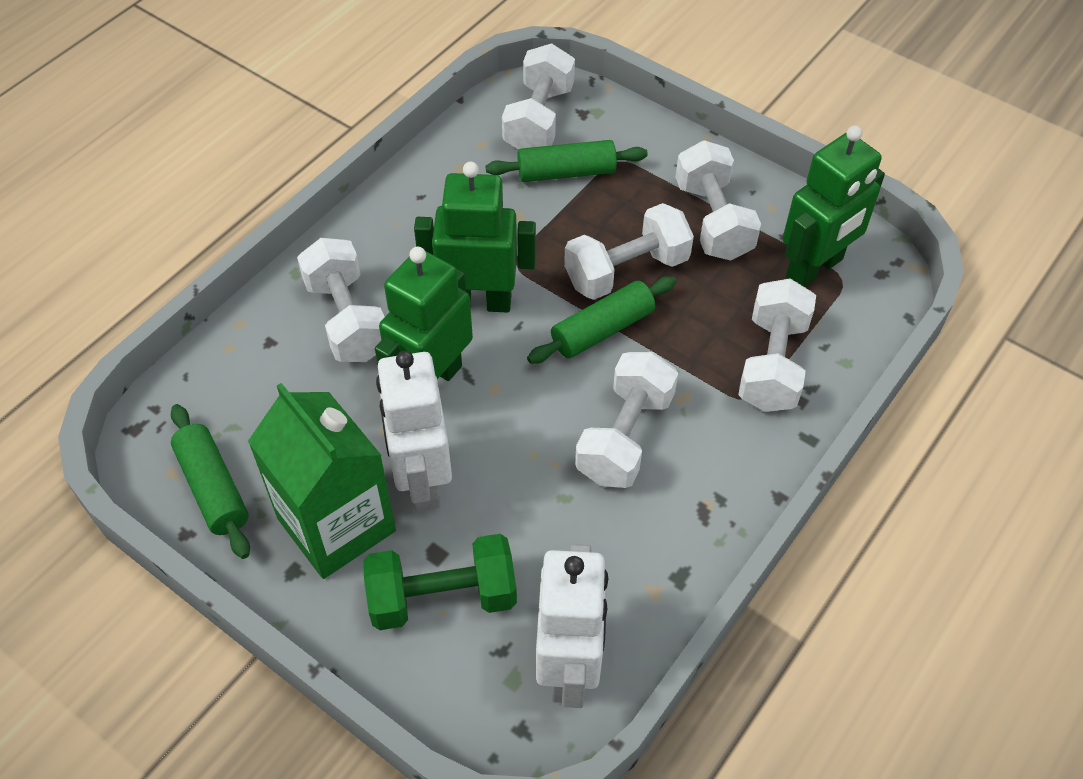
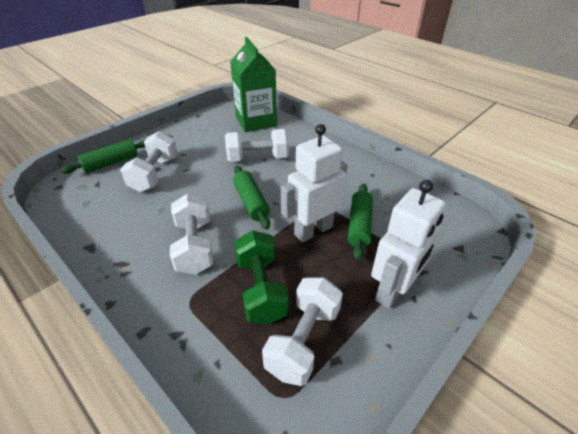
green robot: [375,247,473,381] [414,162,536,313] [783,126,885,287] = 3 -> none = 0
white dumbbell: [297,238,384,362] [502,43,575,150] [564,203,694,300] [575,352,678,488] [675,140,761,261] [738,278,816,412] = 6 -> [120,131,178,192] [170,194,213,275] [225,129,289,162] [262,277,343,386] = 4

